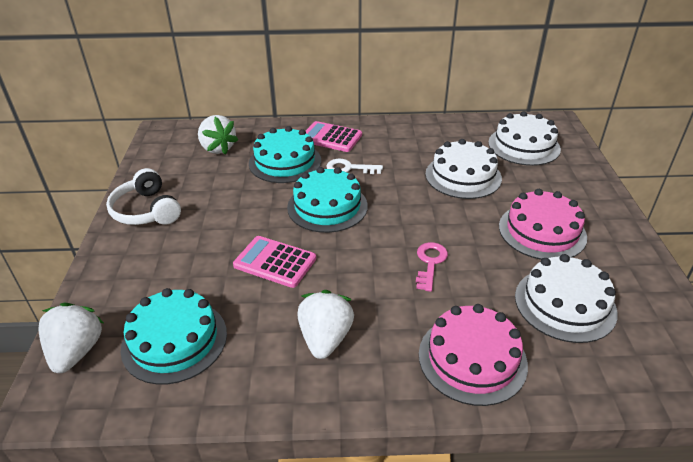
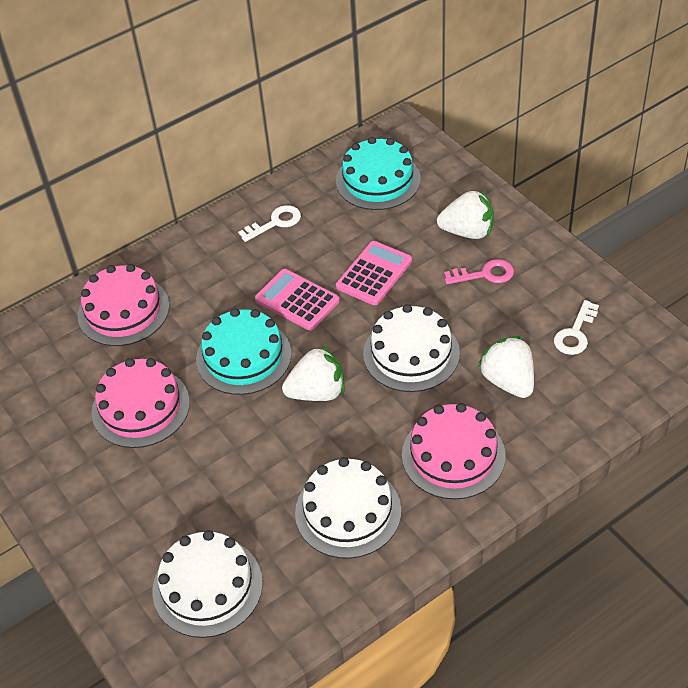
pink cake: [419,304,528,406] [499,189,587,260] = 2 -> [78,264,169,346] [91,358,190,448] [402,403,506,499] = 3
turquoise cake: [121,288,227,385] [249,126,321,183] [287,167,368,233] = 3 -> [196,308,292,395] [336,137,421,210] = 2
white headphones: [106,168,181,225] = 1 -> none = 0
white key: [327,159,383,174] = 1 -> [238,205,301,242] [554,300,599,355] = 2

